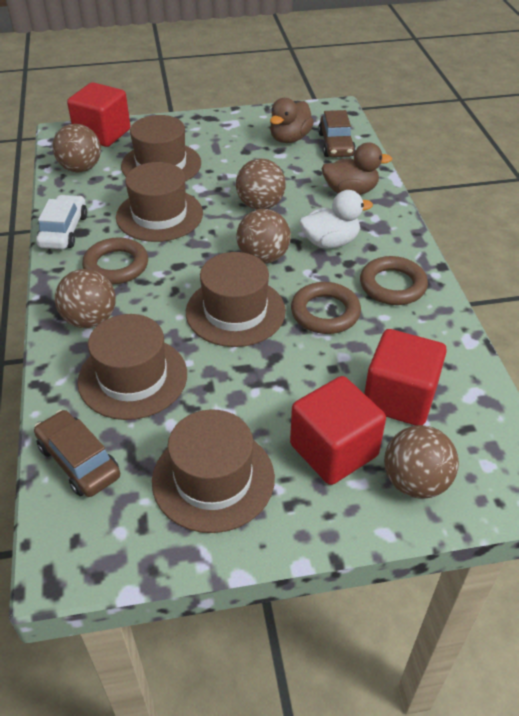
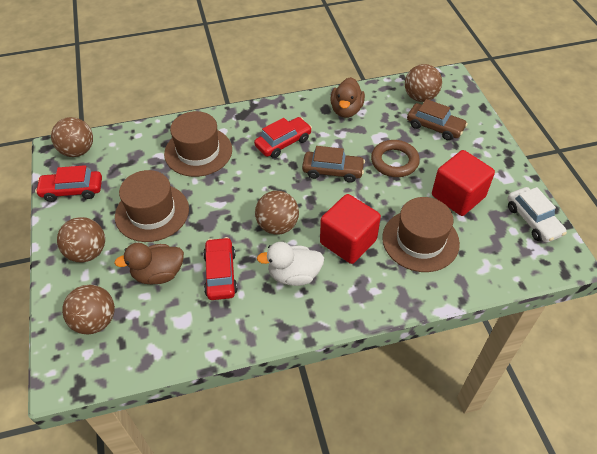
brown hat: [78,314,187,420] [116,162,203,242] [121,115,201,182] [152,409,275,533] [186,252,286,347] = 5 -> [115,170,189,242] [164,111,232,177] [382,197,460,272] = 3
brown ring: [82,237,148,284] [291,282,361,334] [360,256,428,305] = 3 -> [371,140,420,177] = 1
red car: none = 0 -> [35,165,102,202] [203,237,238,300] [254,117,312,158] = 3
red cube: [67,82,130,147] [290,376,386,485] [364,329,447,426] = 3 -> [320,194,381,264] [432,150,495,216] = 2

